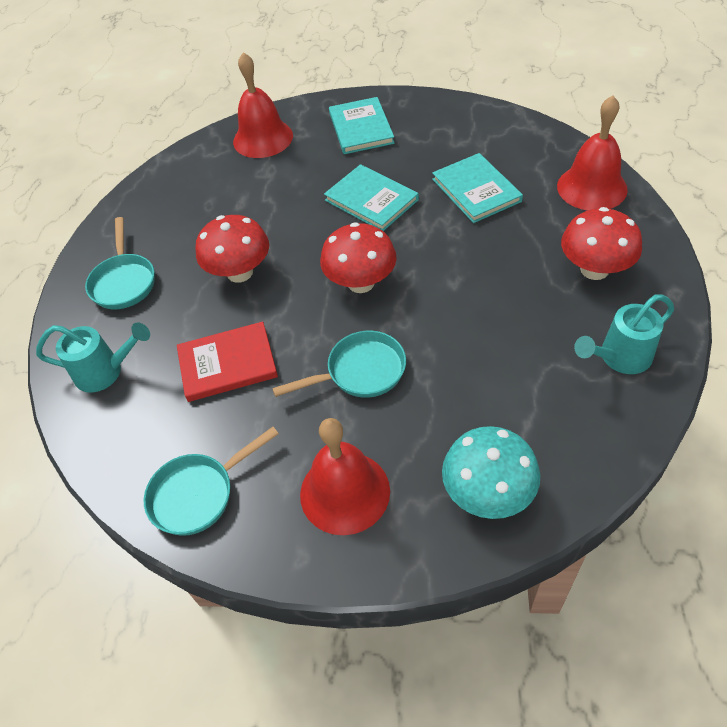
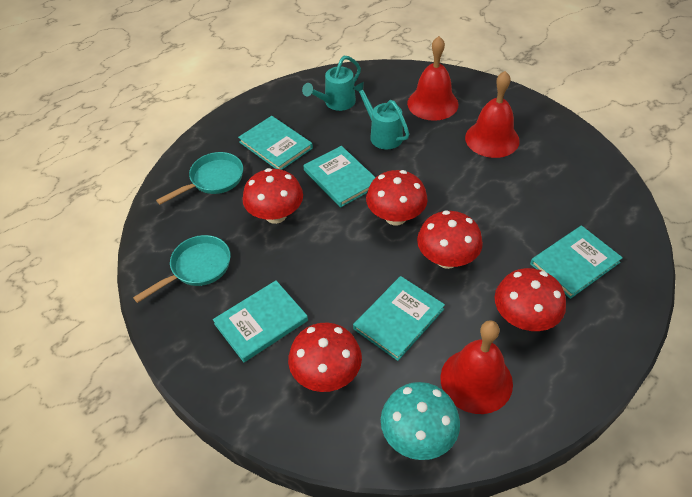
red book: [177,322,278,402] = 1 -> none = 0
red mushroom: [196,215,269,283] [320,222,397,293] [561,207,642,280] = 3 -> [243,168,303,224] [288,323,362,392] [366,170,428,225] [417,210,483,269] [495,268,566,331] = 5
turquoise book: [324,164,419,231] [329,97,395,154] [432,153,523,223] = 3 -> [213,281,308,362] [238,116,313,170] [304,146,376,207] [353,276,445,361] [530,226,623,299] = 5
turquoise pan: [85,217,155,309] [144,427,279,536] [272,331,406,398] = 3 -> [133,235,231,303] [156,152,243,205] = 2

